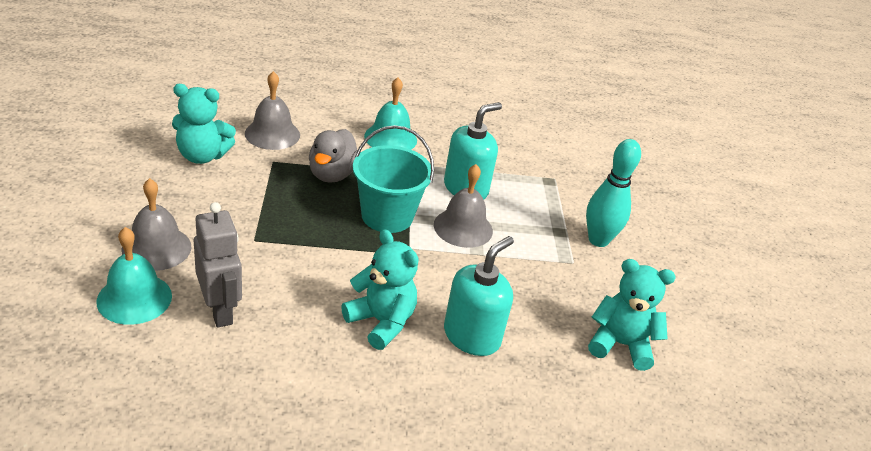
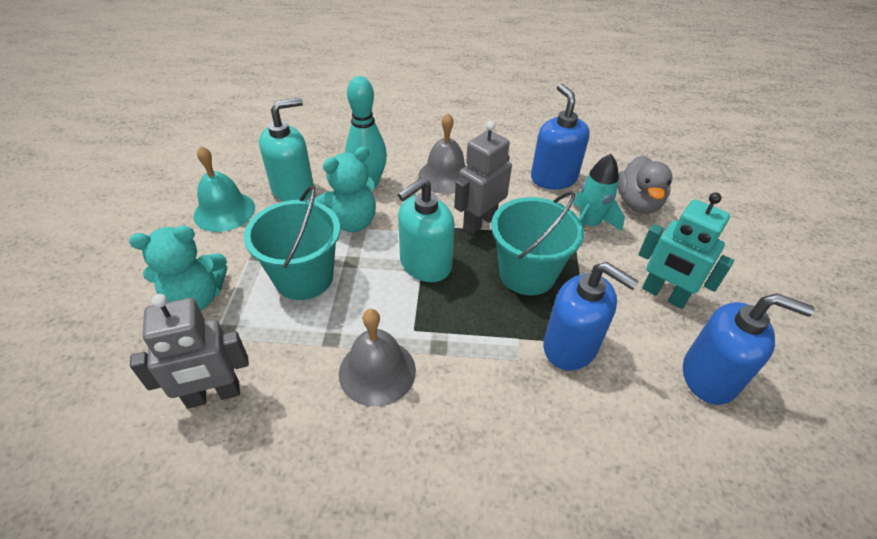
blue soap dispenser: none = 0 -> [531,84,590,190] [543,262,639,371] [683,293,815,405] = 3
grey bell: [122,178,191,271] [245,71,300,150] [434,164,493,248] = 3 -> [339,309,416,407] [418,113,465,194] = 2
grey robot: [194,202,242,328] = 1 -> [130,294,249,409] [454,121,512,234] = 2
turquoise bell: [96,227,172,325] [364,78,417,150] = 2 -> [194,146,255,232] = 1
turquoise bucket: [353,125,434,233] = 1 -> [244,185,340,300] [491,191,584,295] = 2
turquoise robot: none = 0 -> [638,193,734,309] = 1
turquoise rocket: none = 0 -> [573,154,625,231] = 1
turquoise teddy bear: [172,84,236,164] [341,229,419,350] [588,259,676,371] = 3 -> [129,226,227,311] [314,146,376,233] = 2

